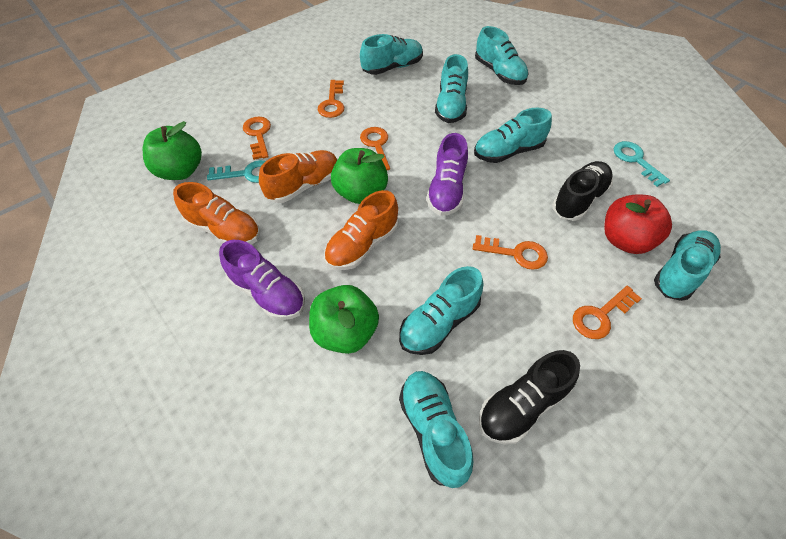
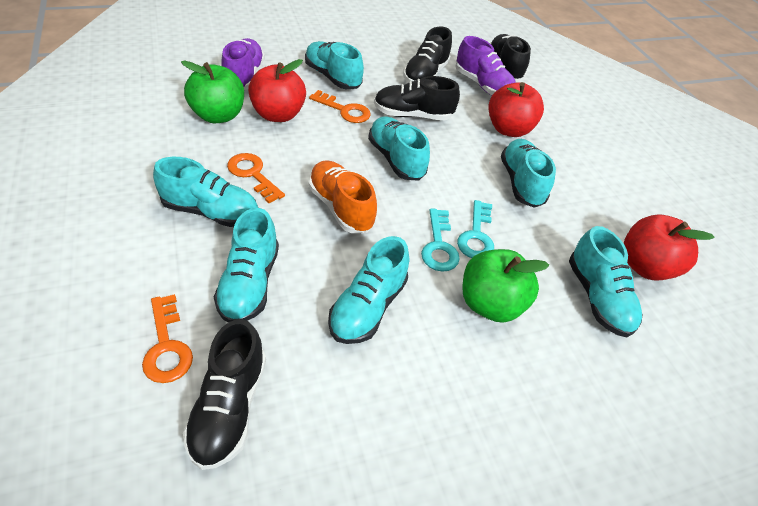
black shoe: [479,350,580,445] [552,161,613,221] = 2 -> [183,319,266,470] [374,76,460,120] [403,27,452,83] [490,34,531,81] = 4
green apple: [143,121,202,180] [309,285,379,354] [331,148,388,204] = 3 -> [181,60,244,123] [462,249,549,323] = 2
orange key: [243,117,271,160] [318,80,344,118] [360,127,390,170] [473,235,548,270] [573,286,642,339] = 5 -> [142,294,193,383] [227,153,285,203] [309,90,371,123] = 3
orange shoe: [173,182,260,245] [259,150,337,203] [324,190,398,270] = 3 -> [308,160,377,233] = 1
red apple: [604,195,672,254] = 1 -> [248,59,306,122] [488,82,544,137] [624,215,714,281] = 3

